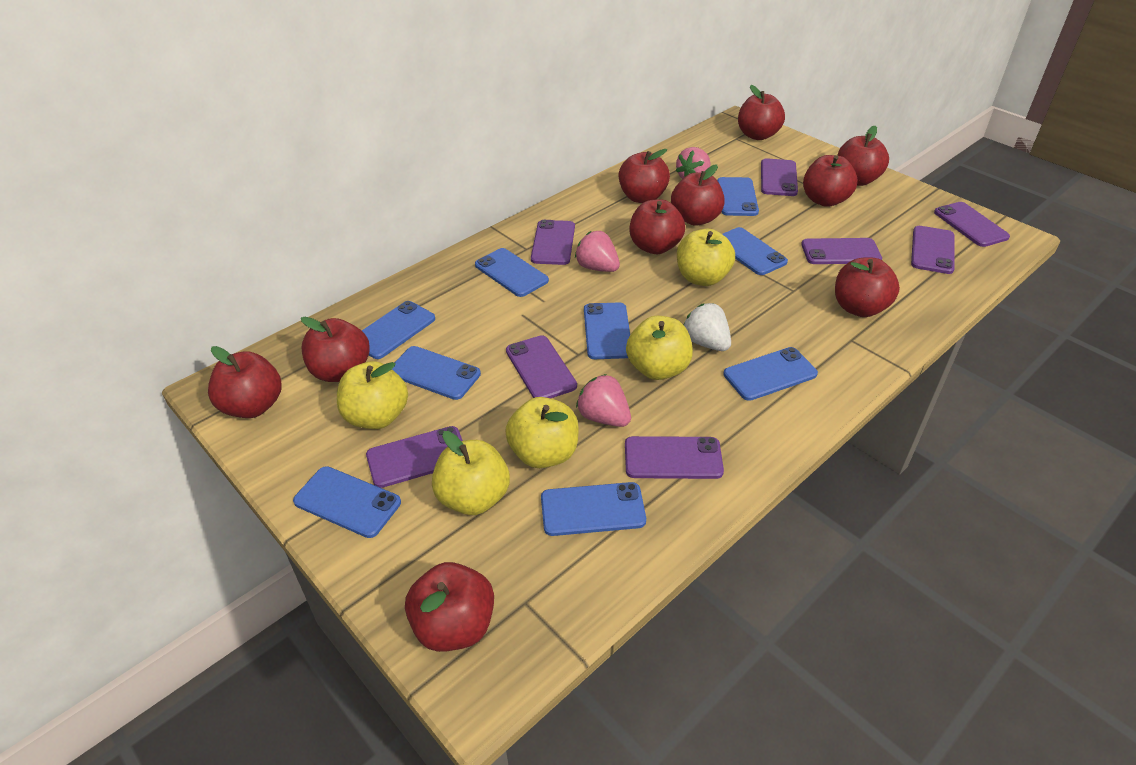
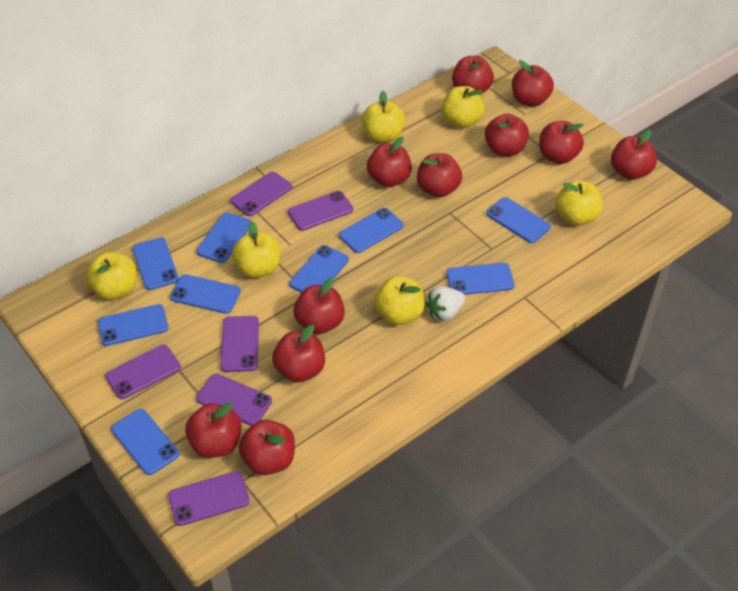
pink strawberry: [575,231,620,272] [576,374,631,427] [675,147,710,179] = 3 -> none = 0
purple phone: [366,426,463,488] [506,335,577,398] [531,220,575,265] [625,436,724,479] [761,158,798,196] [801,238,882,264] [911,226,955,274] [934,202,1010,247] = 8 -> [105,345,181,399] [168,471,250,526] [196,374,272,426] [220,316,259,372] [230,172,292,216] [288,191,353,231] = 6
red apple: [208,346,282,418] [301,317,370,382] [405,562,494,652] [619,149,670,203] [630,199,685,254] [671,164,725,226] [738,85,785,140] [803,155,857,207] [835,258,900,317] [837,126,889,186] = 10 -> [185,402,242,458] [238,420,295,475] [272,325,325,382] [294,278,345,334] [367,137,412,187] [417,153,462,197] [452,56,494,95] [485,114,529,157] [512,60,554,107] [539,121,584,164] [611,130,657,180] = 11
yellow apple: [337,361,408,429] [432,431,510,515] [505,397,579,468] [626,316,693,380] [677,229,735,286] = 5 -> [86,252,137,300] [232,221,281,278] [362,91,405,143] [374,276,425,325] [442,86,485,128] [555,180,603,226] = 6

